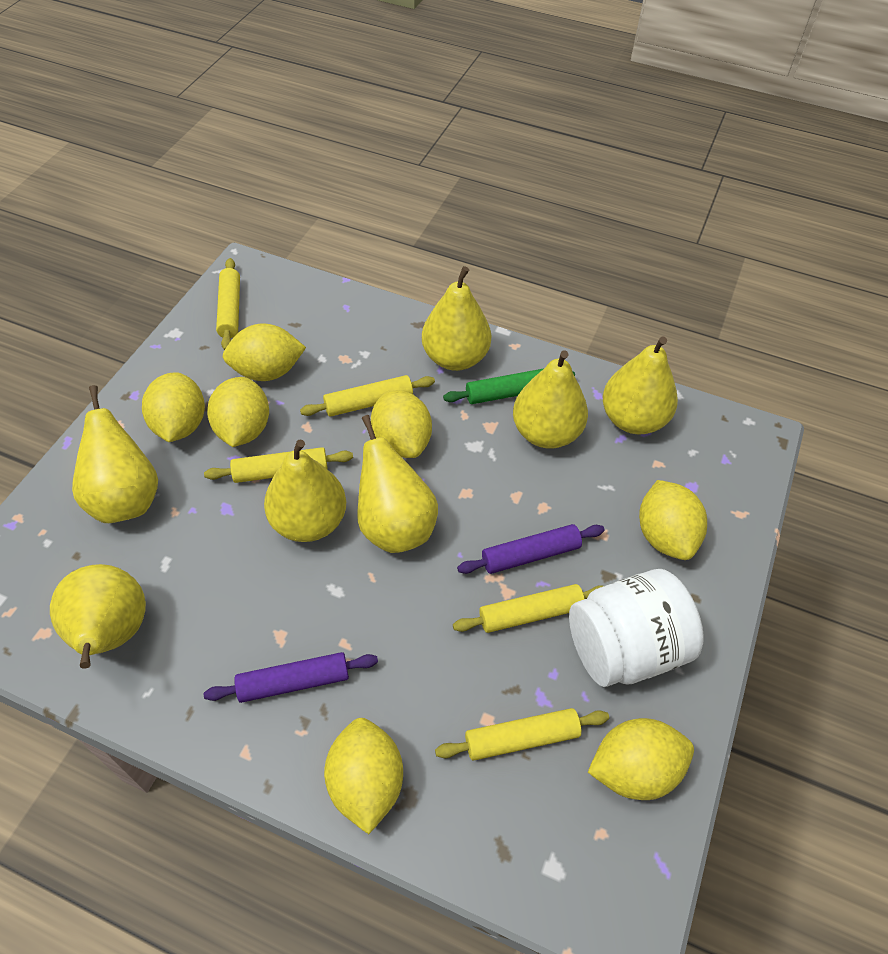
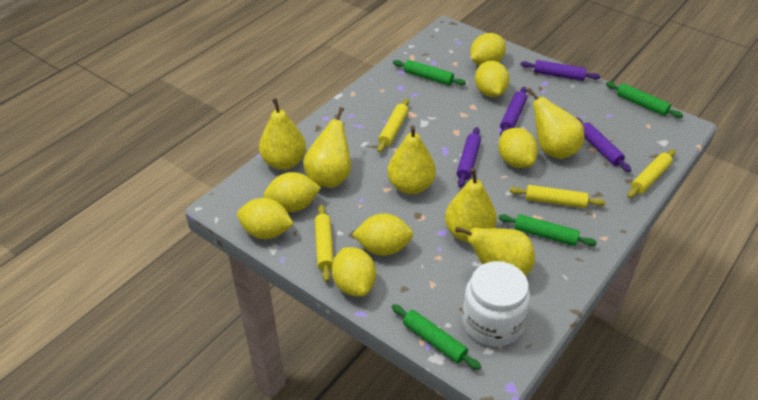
green rolling pin: [443,369,575,404] = 1 -> [392,304,481,370] [393,60,466,86] [499,214,597,246] [606,82,683,118] = 4
purple rolling pin: [204,652,378,703] [457,524,605,574] = 2 -> [457,127,481,188] [500,87,527,136] [520,60,600,81] [575,117,631,172] = 4
yellow pear: [50,564,146,669] [72,385,158,523] [264,439,346,542] [357,415,438,553] [422,266,491,371] [513,350,588,449] [603,336,678,434] = 7 -> [259,98,306,170] [303,107,351,188] [387,125,436,194] [445,168,497,243] [455,227,535,276] [527,88,584,159] = 6
yellow rolling pin: [204,447,353,483] [216,258,240,350] [300,375,435,417] [435,708,609,761] [453,584,603,633] = 5 -> [315,205,334,282] [377,99,409,153] [509,185,605,208] [627,149,676,198] = 4

